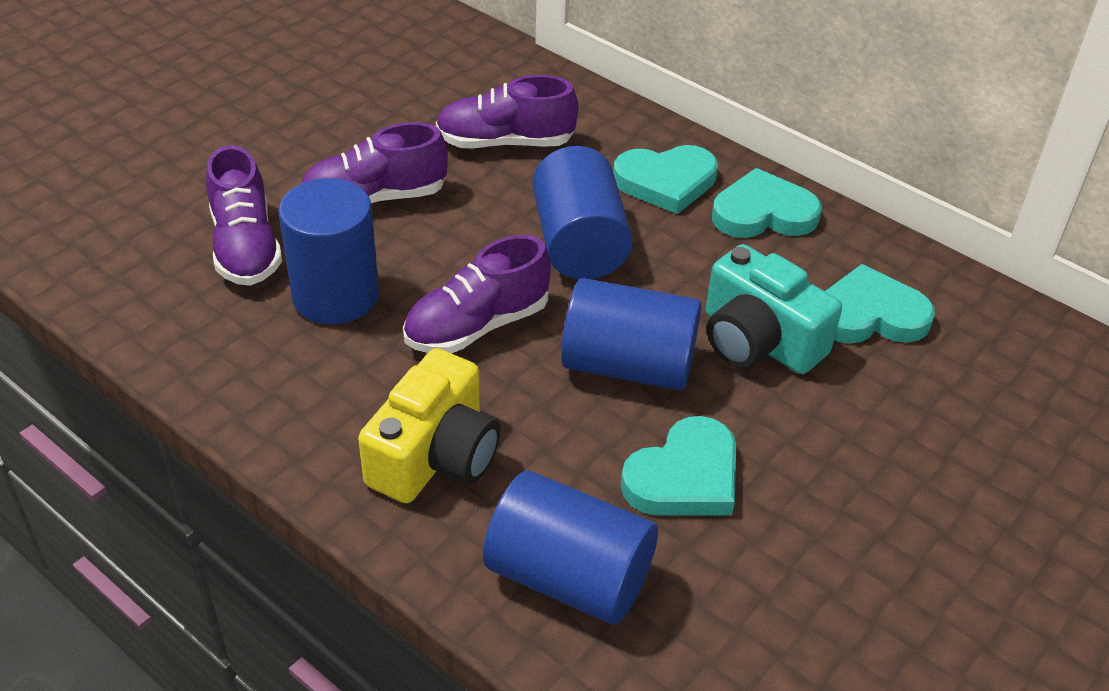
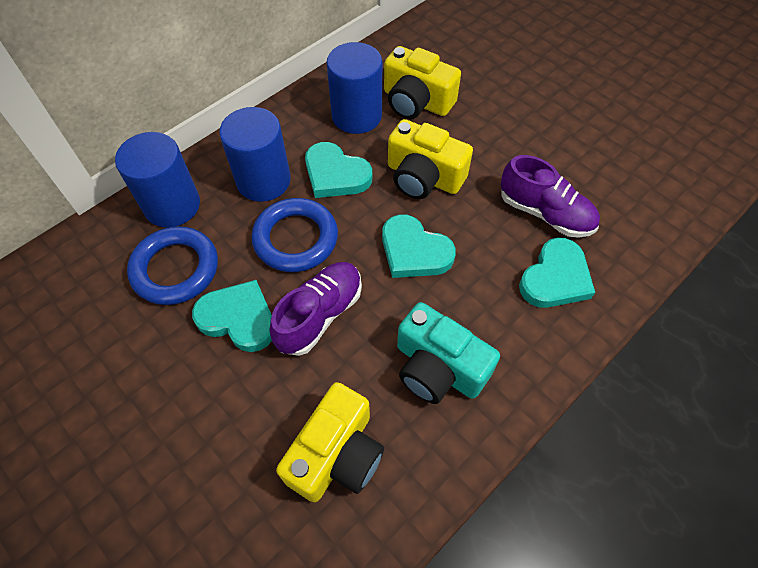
blue cylinder: [278,178,379,324] [483,471,658,625] [532,146,633,279] [561,278,702,391] = 4 -> [115,132,200,228] [219,107,291,202] [326,42,382,134] = 3
blue ring: none = 0 -> [127,226,218,305] [251,198,338,272] = 2
purple shoe: [206,145,282,286] [302,122,448,203] [403,235,551,354] [436,75,578,148] = 4 -> [270,262,362,356] [501,155,600,238] = 2
yellow camera: [358,348,500,503] = 1 -> [276,382,384,502] [384,46,461,119] [388,119,473,199] = 3

